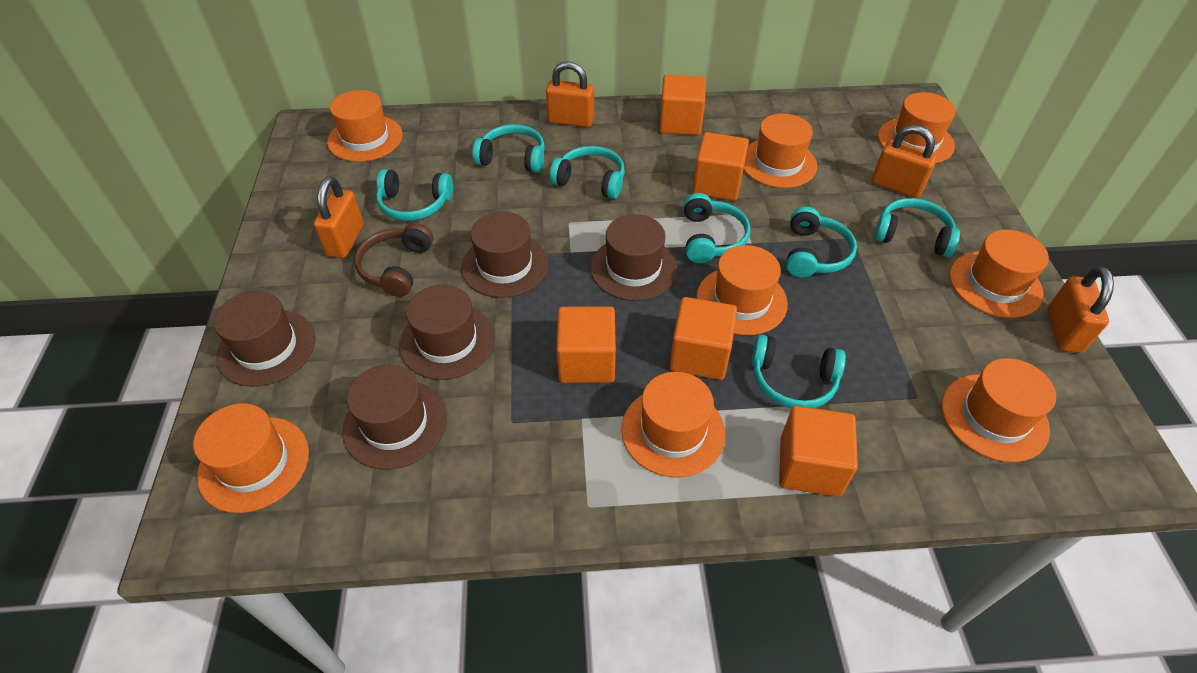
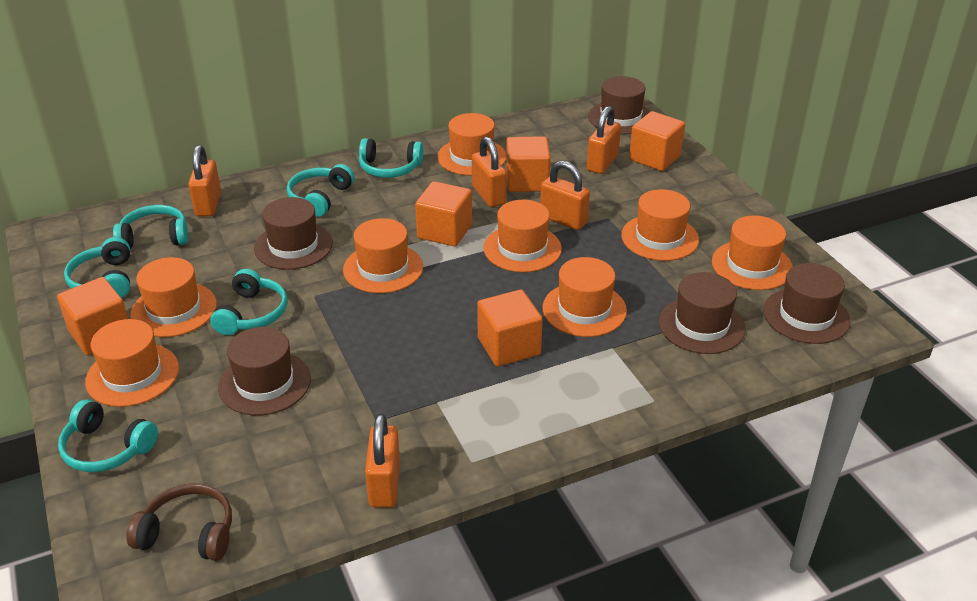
orange padlock: [314,176,364,258] [546,61,594,127] [872,125,937,198] [1047,266,1114,353] = 4 -> [188,145,221,217] [365,414,400,507] [472,136,507,207] [540,161,590,230] [587,106,621,174] = 5
turquoise headphones: [376,169,453,221] [472,124,545,173] [550,146,625,199] [684,193,750,263] [752,334,846,408] [786,206,857,278] [874,198,960,257] = 7 -> [58,399,158,472] [64,237,130,298] [113,205,188,249] [210,269,288,335] [287,164,355,217] [359,138,423,178] = 6

